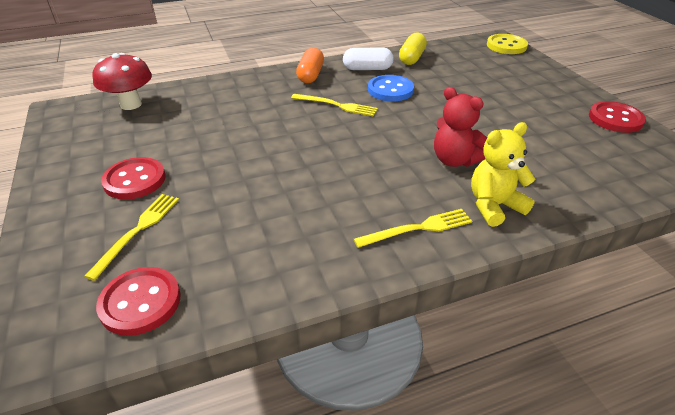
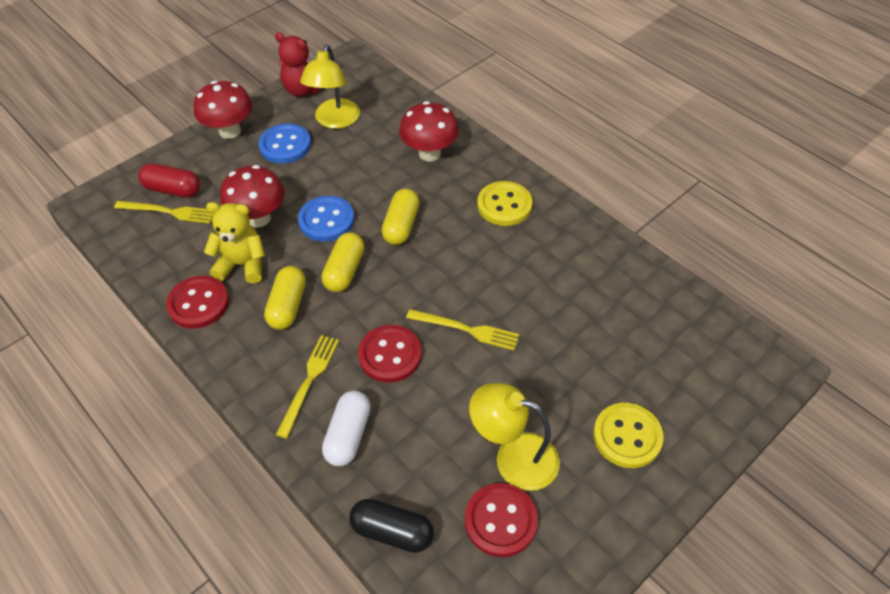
black capsule: none = 0 -> [349,499,434,553] = 1
blue button: [368,75,414,101] = 1 -> [259,124,311,163] [298,196,354,242] = 2
orange capsule: [296,48,324,83] = 1 -> none = 0
red capsule: none = 0 -> [138,163,200,197] = 1
red mushroom: [92,53,152,110] = 1 -> [194,81,252,139] [220,165,285,227] [399,101,459,162] = 3
yellow button: [487,34,528,54] = 1 -> [477,181,533,226] [593,403,664,468] = 2
yellow capsule: [399,33,427,65] = 1 -> [264,266,306,330] [322,232,365,292] [381,189,420,245] = 3
yellow lamp: none = 0 -> [300,45,360,129] [469,383,560,491] = 2

